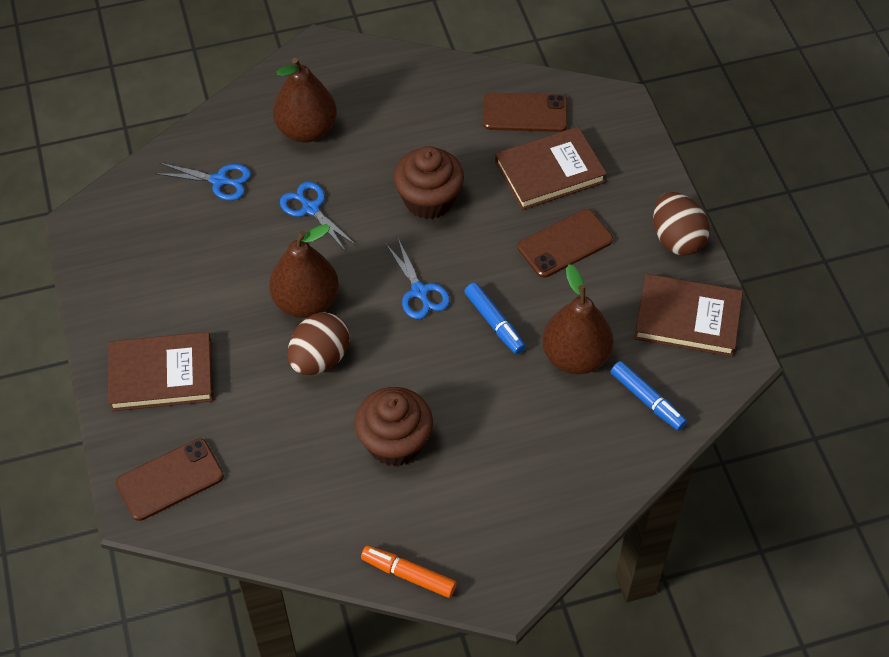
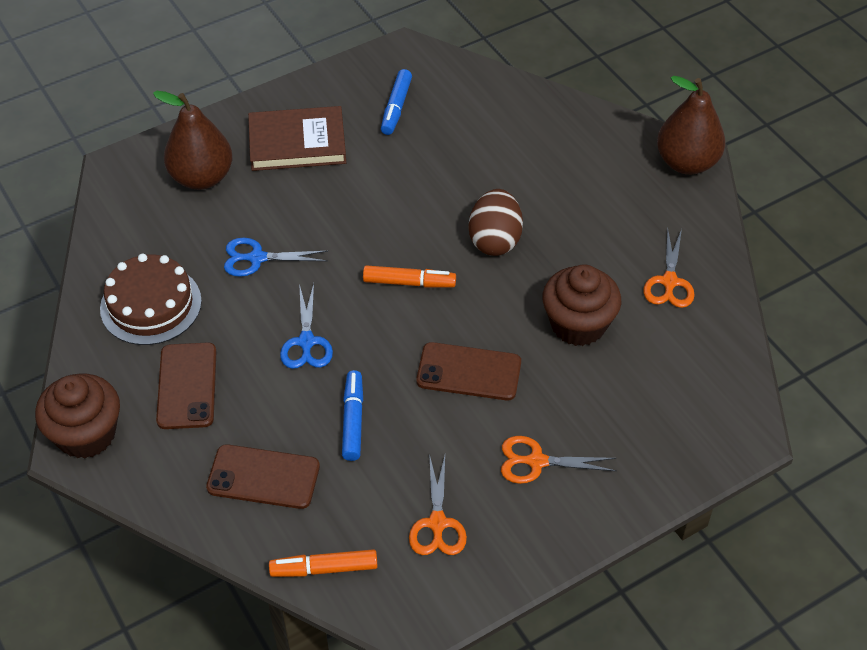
blue scissors: [155,163,251,201] [280,182,357,252] [386,239,450,319] = 3 -> [224,238,328,277] [280,284,333,369] = 2
brown book: [108,332,213,411] [495,127,607,210] [634,274,743,357] = 3 -> [248,106,346,171] = 1
brown cake: none = 0 -> [100,254,202,345] = 1
brown egg: [288,312,350,375] [653,192,709,256] = 2 -> [469,189,523,256] = 1
brown pear: [269,224,339,318] [273,58,337,143] [542,264,613,374] = 3 -> [153,91,233,190] [657,76,725,175] = 2
orange marker: [361,546,456,598] = 1 -> [269,549,378,577] [363,265,456,288] = 2
orange scissors: none = 0 -> [409,454,467,555] [501,436,616,484] [643,228,695,308] = 3

